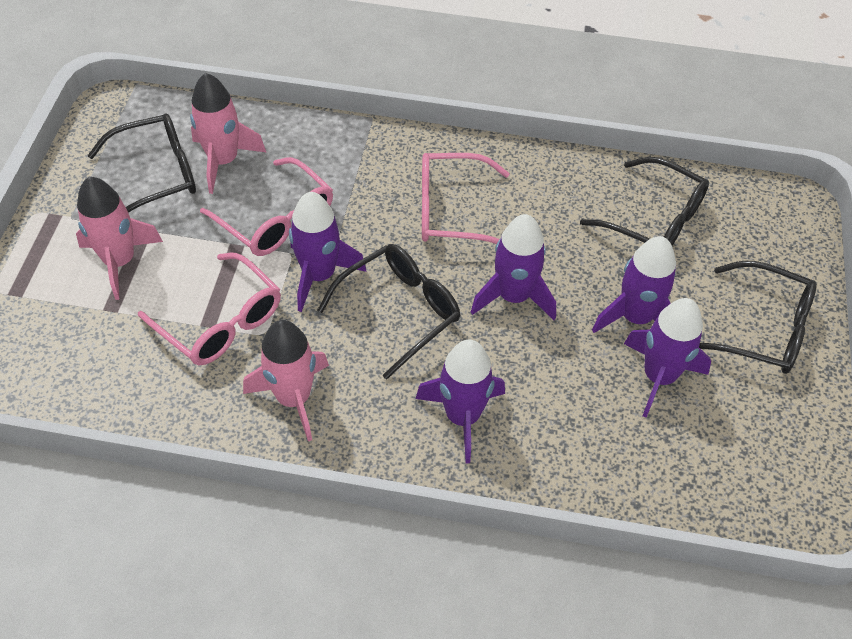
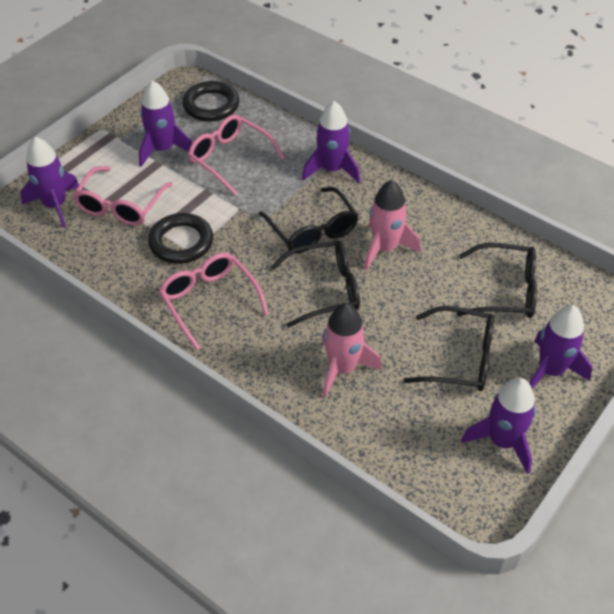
black ring: none = 0 -> [148,213,213,264] [183,81,239,122] = 2
pink rocket: [76,177,163,300] [190,73,266,194] [243,320,329,441] = 3 -> [321,303,382,398] [364,180,420,270] = 2

